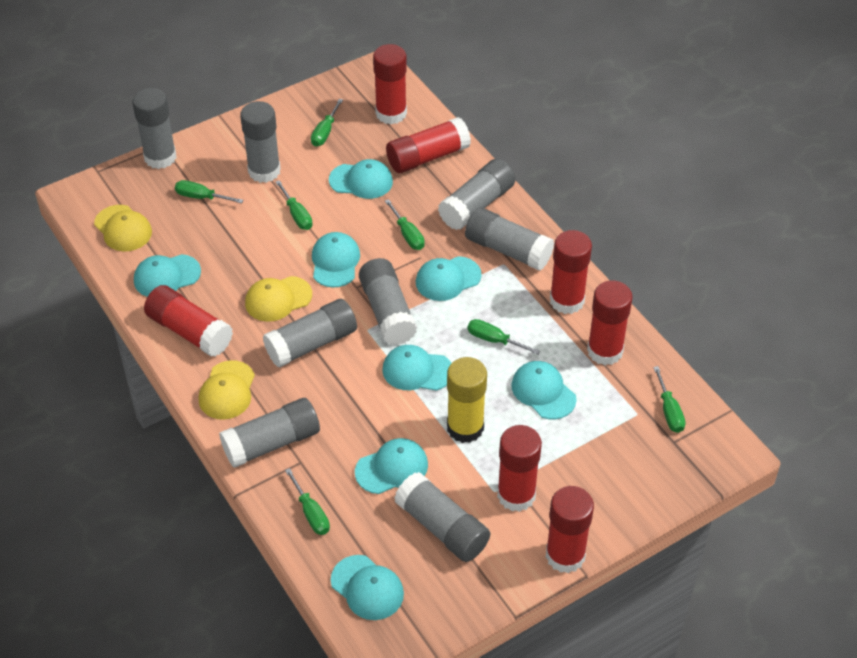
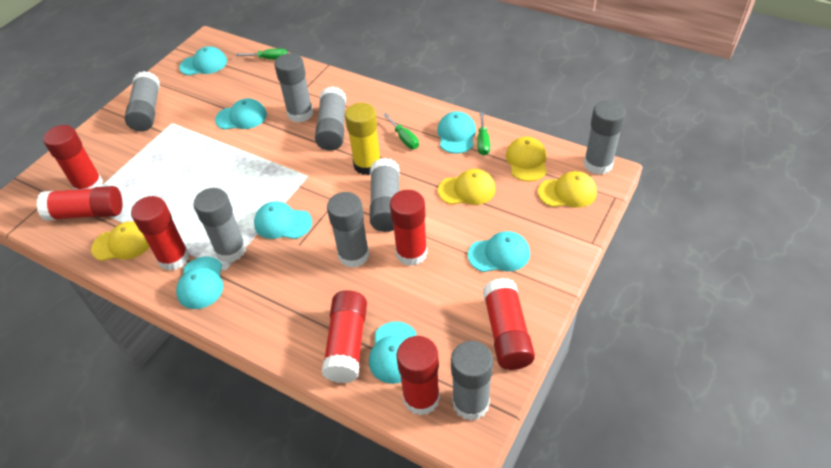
green screwdriver: [175,180,243,203] [276,180,313,230] [285,468,330,535] [311,99,343,147] [385,199,425,250] [467,319,540,354] [653,366,686,433] = 7 -> [236,49,288,60] [383,113,419,149] [477,112,490,155] = 3
turquoise cap: [134,254,201,297] [312,232,360,288] [329,159,393,199] [331,555,404,620] [355,438,428,494] [382,345,452,391] [416,256,481,301] [511,361,577,419] = 8 -> [176,257,223,309] [179,46,227,75] [215,98,267,130] [254,201,312,239] [369,321,416,384] [437,111,476,154] [468,231,530,272] = 7
yellow cap: [94,205,152,251] [199,360,255,420] [245,276,312,322] = 3 -> [91,221,150,261] [438,169,496,205] [506,137,547,182] [538,171,597,208] = 4

